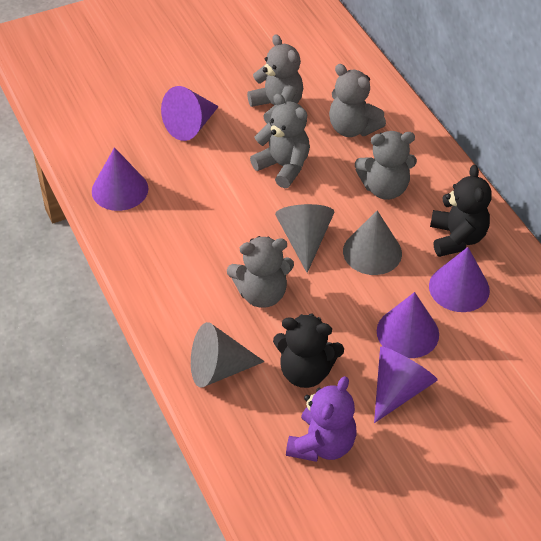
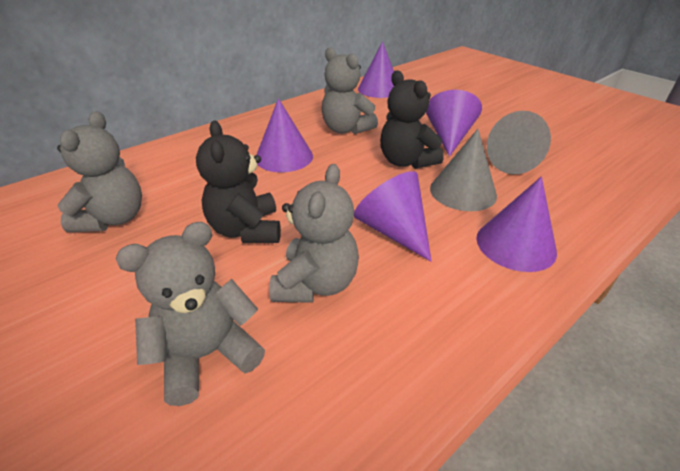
grey cone: [191,322,265,388] [275,204,335,273] [343,210,402,275] = 3 -> [430,129,497,211] [487,111,551,174] = 2
grey teddy bear: [227,236,294,308] [247,34,303,124] [250,94,310,188] [329,64,386,137] [355,131,417,200] = 5 -> [57,111,142,233] [116,222,265,406] [269,164,359,303] [322,47,378,134] = 4
purple teddy bear: [286,376,356,462] = 1 -> none = 0

